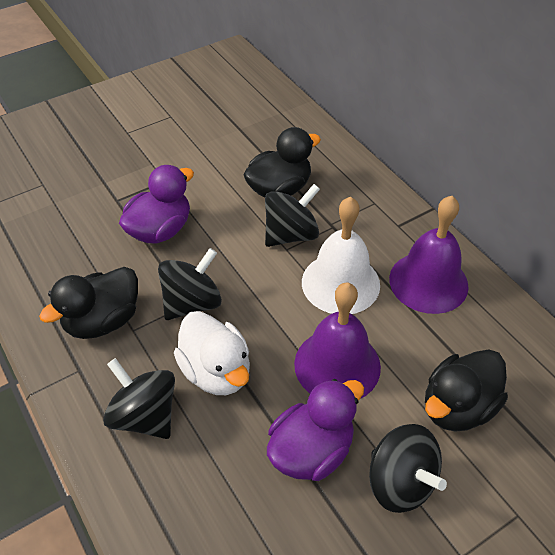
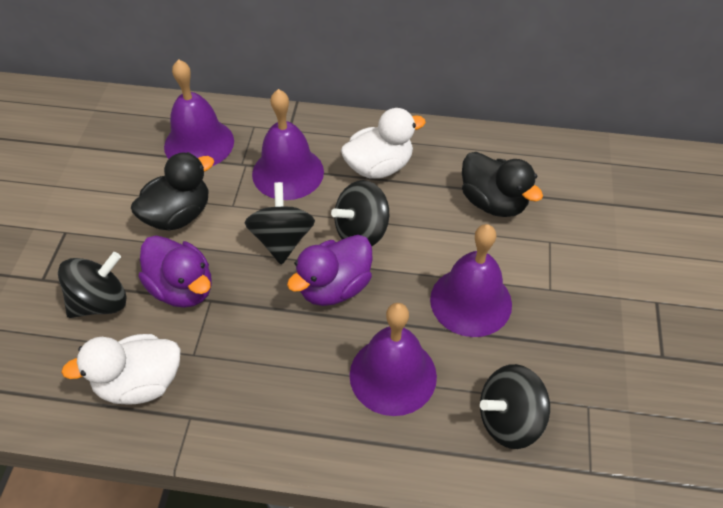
black duck: [39,267,138,339] [243,127,321,197] [425,349,508,432] = 3 -> [131,152,214,231] [462,152,543,217] = 2
purple bell: [294,282,381,399] [389,196,469,314] = 2 -> [164,59,234,166] [252,89,324,200] [350,303,437,416] [430,224,512,337] = 4
white bell: [302,197,380,314] = 1 -> none = 0
white duck: [174,311,250,395] = 1 -> [61,334,181,405] [341,108,426,179] = 2

